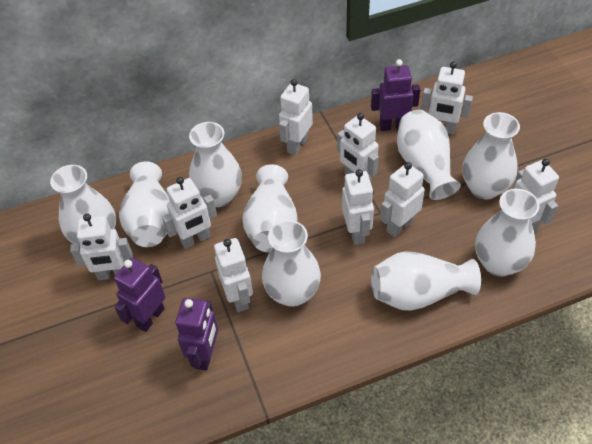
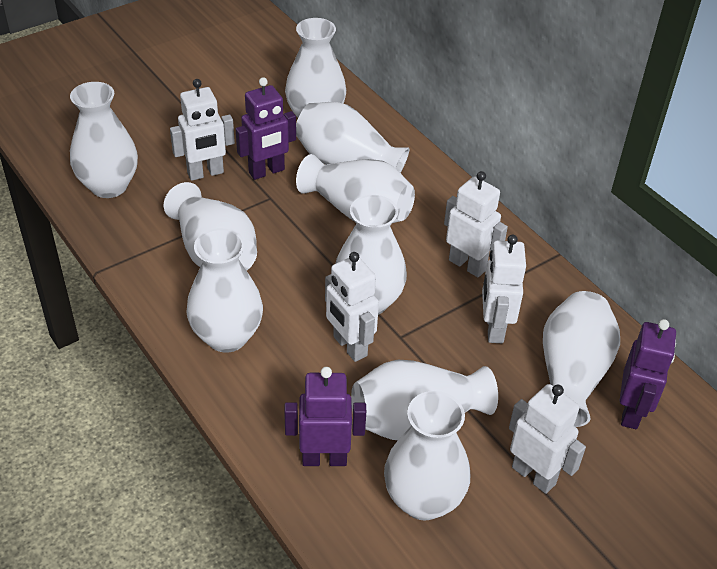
white robot: [70,213,133,280] [162,177,217,249] [214,238,253,312] [279,79,313,155] [337,113,379,181] [342,169,374,245] [380,162,425,237] [421,61,473,134] [513,159,559,233] = 9 -> [170,79,235,181] [325,252,379,362] [444,171,508,277] [482,235,526,343] [509,384,586,494] = 5
white vase: [50,165,116,244] [119,161,170,247] [189,122,242,207] [242,164,298,253] [262,220,321,307] [371,251,481,311] [397,110,461,200] [462,112,520,199] [475,189,540,277] = 9 -> [70,82,138,198] [164,182,257,271] [186,228,263,353] [285,18,346,118] [296,102,409,173] [296,154,415,223] [335,195,407,315] [351,360,498,440] [384,391,470,520] [543,291,620,427] = 10

